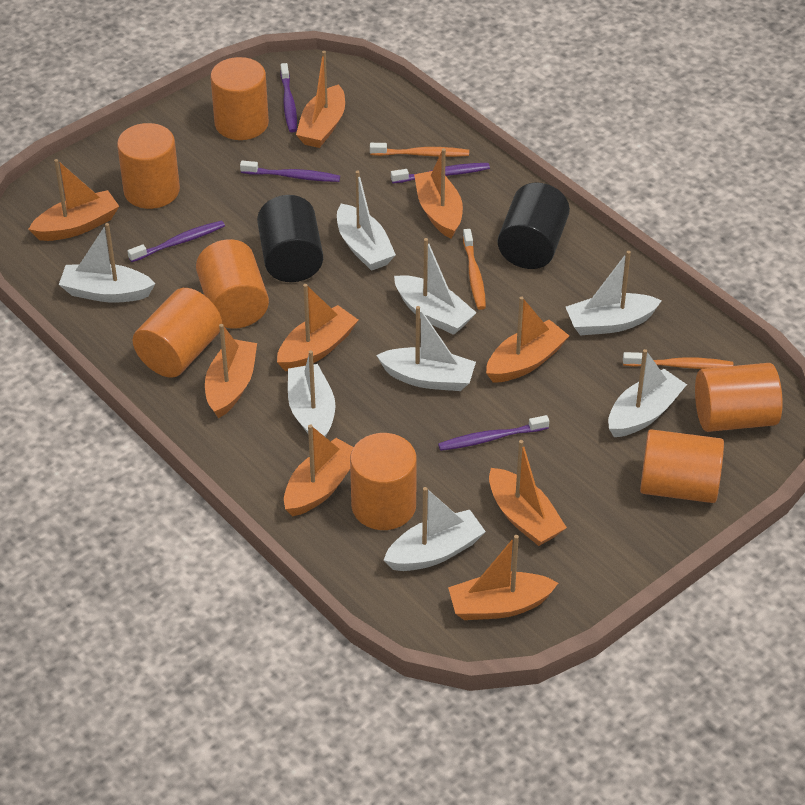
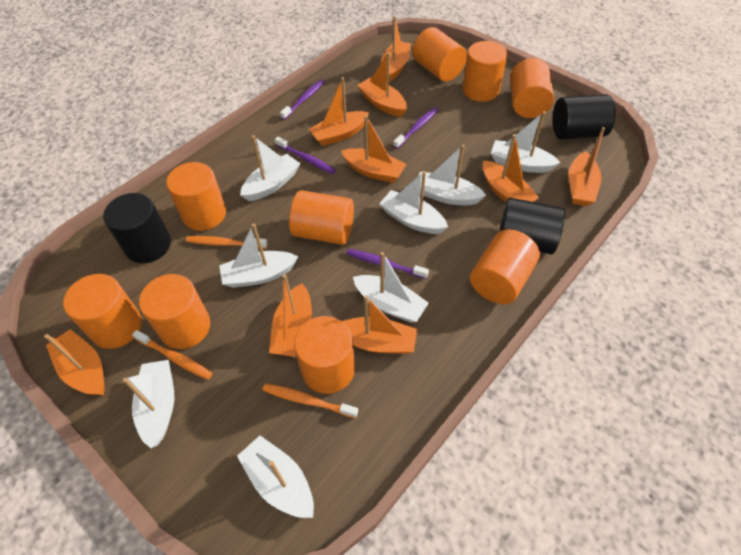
black cylinder: [257,195,323,282] [498,183,570,269] = 2 -> [103,193,171,263] [499,198,565,255] [553,94,616,140] = 3
orange cylinder: [117,123,180,209] [132,288,222,378] [196,239,269,329] [210,57,269,140] [350,433,417,530] [640,429,724,503] [695,363,783,432] = 7 -> [63,274,142,349] [139,274,210,349] [166,162,226,231] [289,190,354,245] [294,316,355,394] [413,27,467,82] [462,41,508,102] [470,229,540,304] [510,58,554,118] = 9
purple toothbrush: [128,220,225,262] [240,160,340,182] [281,63,297,132] [391,163,490,183] [438,415,549,451] = 5 -> [275,137,336,174] [280,80,324,120] [346,249,429,279] [393,107,438,149] = 4

